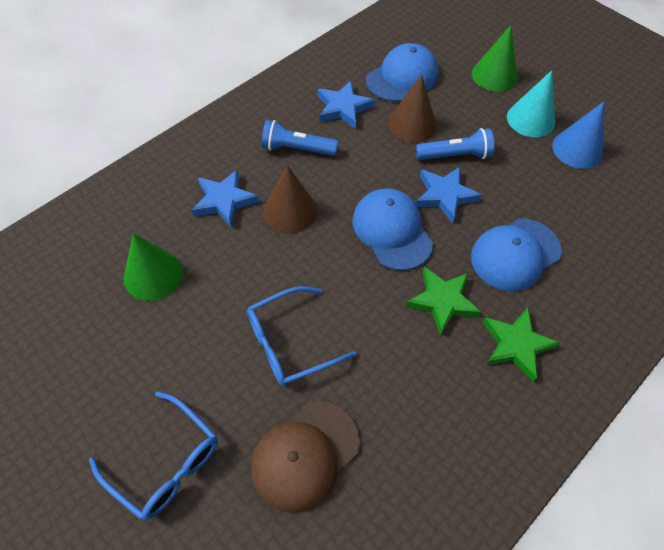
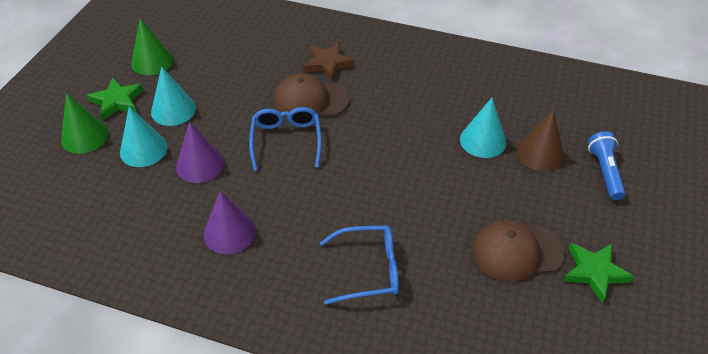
blue cap: [352,189,433,271] [366,43,439,102] [471,218,562,292] = 3 -> none = 0
blue cone: [552,102,604,169] = 1 -> none = 0
blue flashlight: [261,120,338,156] [416,128,494,160] = 2 -> [588,131,626,200] = 1
blue star: [192,169,259,228] [317,80,375,129] [416,167,481,223] = 3 -> none = 0
brown cap: [251,401,359,513] = 1 -> [274,73,350,117] [472,220,565,282] = 2
brown cone: [263,165,317,233] [388,75,437,143] = 2 -> [516,110,564,171] = 1
brown star: none = 0 -> [303,42,355,81] = 1
purple cone: none = 0 -> [176,121,224,183] [204,191,256,254] = 2
turquoise cone: [507,70,555,137] = 1 -> [120,106,168,167] [151,66,196,126] [460,98,506,158] = 3

